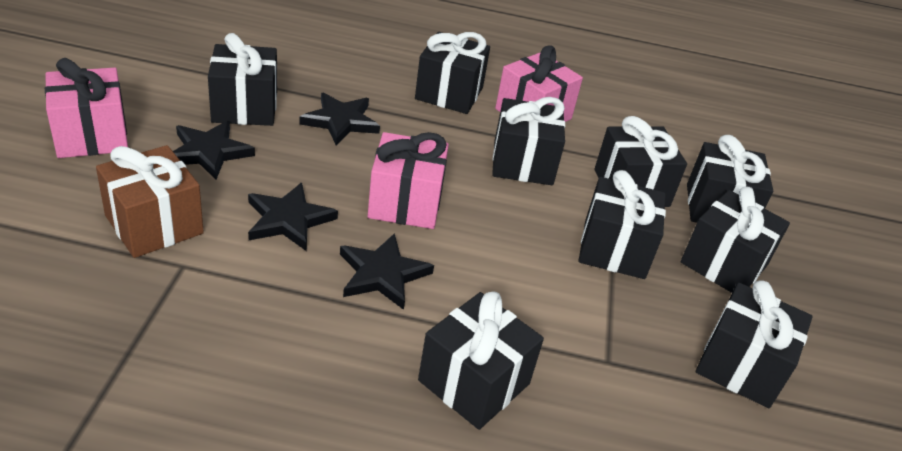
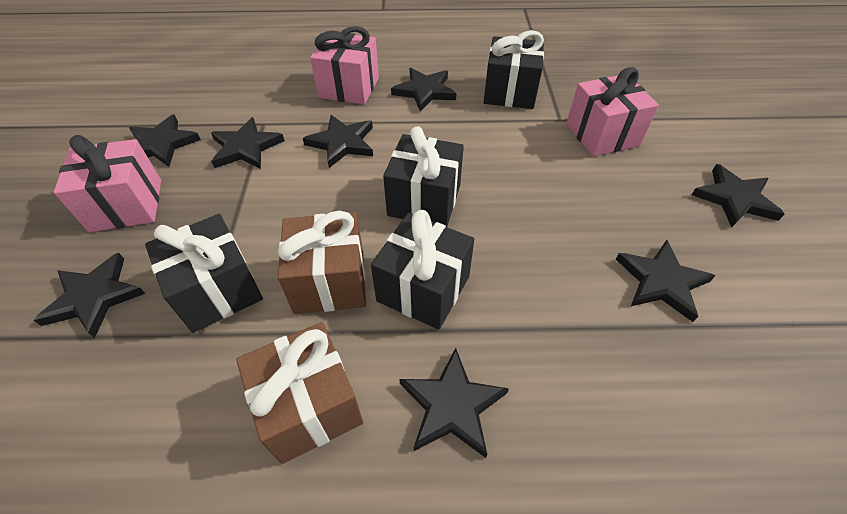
black gift: [208,33,277,126] [415,32,490,114] [418,292,544,430] [492,97,565,185] [579,170,666,279] [594,116,687,207] [681,187,790,293] [687,135,773,223] [696,280,813,408] = 9 -> [145,214,263,333] [371,210,474,329] [383,126,464,227] [483,30,544,109] = 4
black star: [173,121,255,180] [248,183,338,251] [299,93,380,146] [340,233,434,310] = 4 -> [34,253,145,338] [129,114,201,167] [211,117,284,169] [303,115,373,168] [391,68,457,112] [399,348,509,458] [616,240,716,322] [692,164,784,227] = 8
brown gift: [96,145,204,258] = 1 -> [236,322,363,464] [278,211,366,314] = 2

